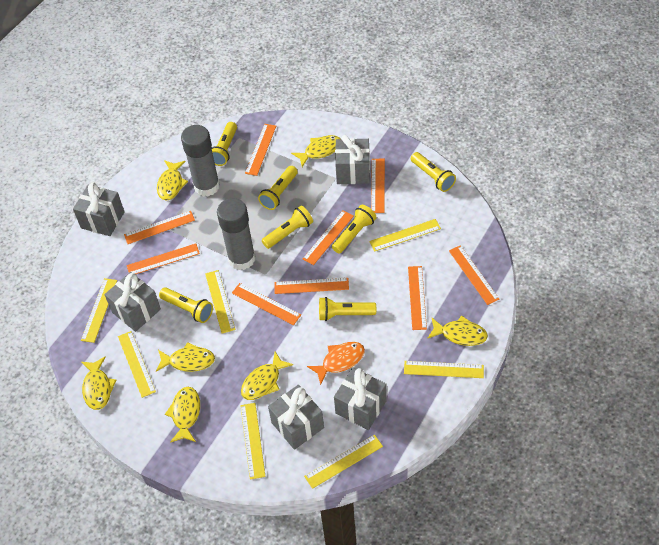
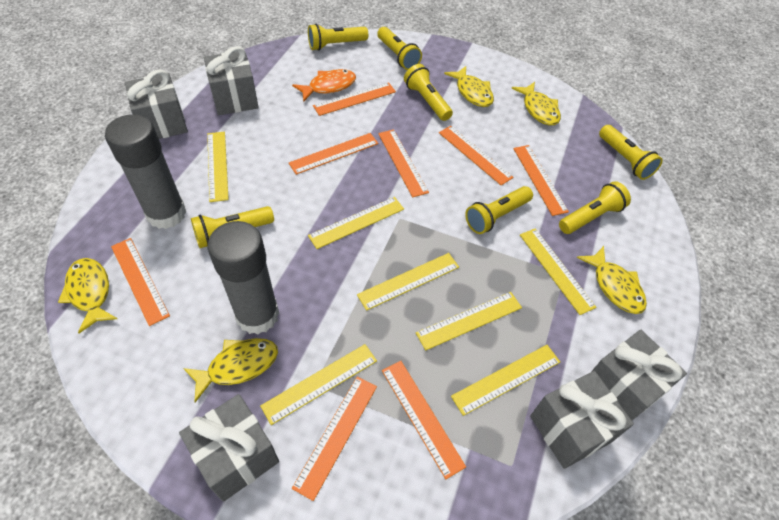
orange ruler: [124,211,195,244] [127,243,200,274] [232,283,301,325] [245,124,276,176] [274,278,349,294] [303,210,354,265] [371,159,385,213] [408,266,427,330] [449,245,499,305] = 9 -> [111,238,170,326] [289,133,378,175] [292,376,377,501] [313,82,396,116] [378,130,429,197] [382,361,466,479] [439,126,513,186] [513,145,569,216] = 8
yellow fish: [81,356,116,410] [156,342,215,372] [157,160,188,201] [165,387,200,443] [241,352,294,400] [291,135,341,167] [427,316,488,346] = 7 -> [58,258,117,333] [183,338,278,402] [444,66,494,107] [512,82,561,126] [577,246,647,314] = 5

